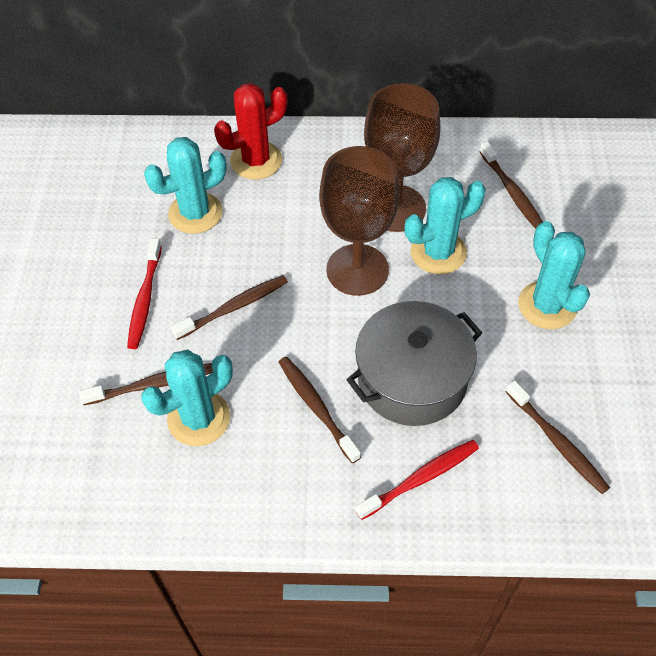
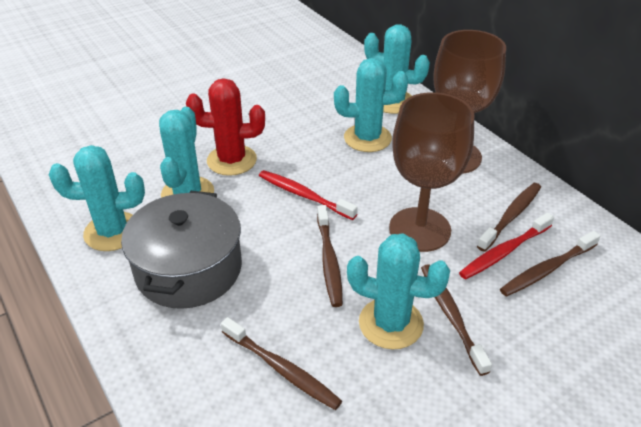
turquoise cactus: [141,350,233,446] [144,137,227,234] [404,177,486,274] [518,221,590,329] = 4 -> [49,145,145,251] [159,107,214,198] [334,58,408,152] [347,233,450,350] [364,24,430,114] = 5

